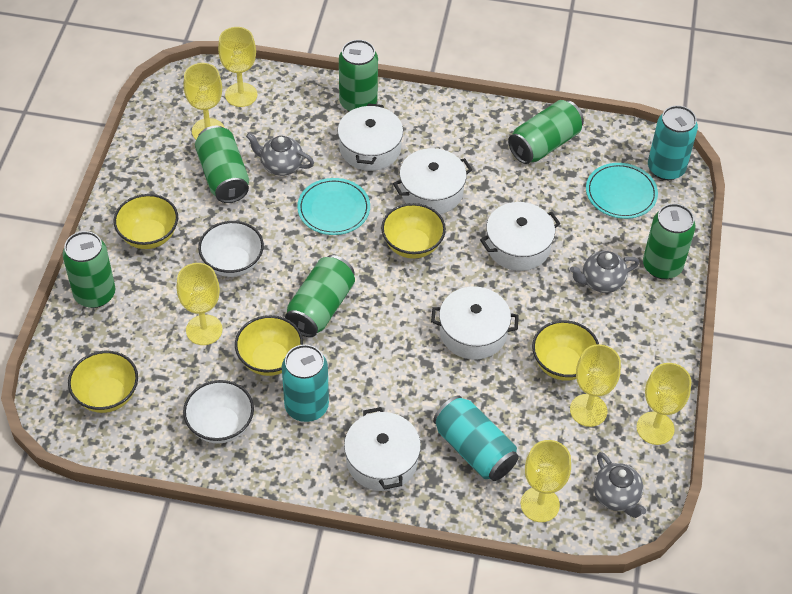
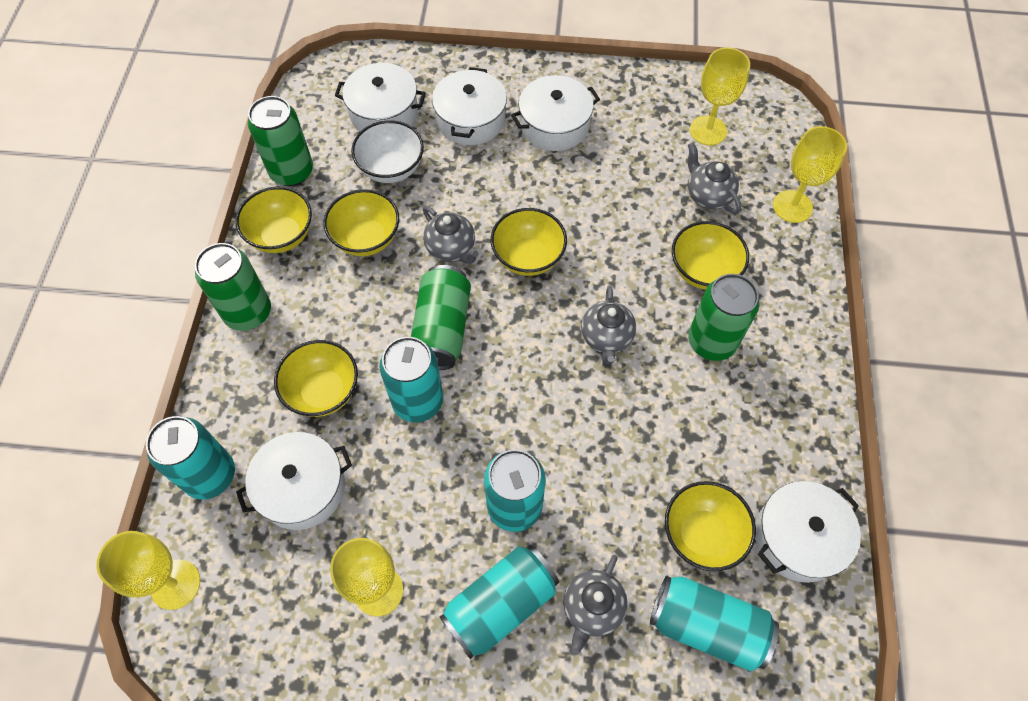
green can: [63,231,115,308] [195,126,249,203] [285,255,355,337] [339,40,378,112] [508,100,584,164] [643,204,696,279] = 6 -> [195,243,271,331] [248,96,313,186] [411,265,471,370] [688,274,759,361] = 4
grey teapot: [246,133,314,176] [570,251,639,293] [594,452,646,518] = 3 -> [423,206,479,264] [563,555,628,655] [581,286,636,364] [688,142,742,214] = 4
turquoise can: [282,344,329,422] [433,395,519,481] [648,105,698,180] = 3 -> [146,416,235,500] [379,337,444,422] [439,545,559,659] [484,450,545,532] [650,575,779,672] = 5
turquoise plate: [297,178,370,235] [586,163,658,219] = 2 -> none = 0
white bowl: [183,380,254,444] [198,221,264,277] = 2 -> [351,120,424,183] = 1
yellow bowl: [68,351,138,413] [114,194,178,249] [235,315,303,376] [381,203,446,259] [532,320,599,381] = 5 -> [236,187,312,253] [274,340,358,417] [324,189,399,256] [491,208,567,276] [665,481,756,571] [672,221,749,290] = 6
yellow goblet: [177,263,223,345] [183,63,224,140] [218,27,257,107] [521,440,571,522] [570,344,621,427] [637,363,691,445] = 6 -> [96,531,200,610] [330,538,403,616] [690,47,750,146] [773,126,847,223] = 4

